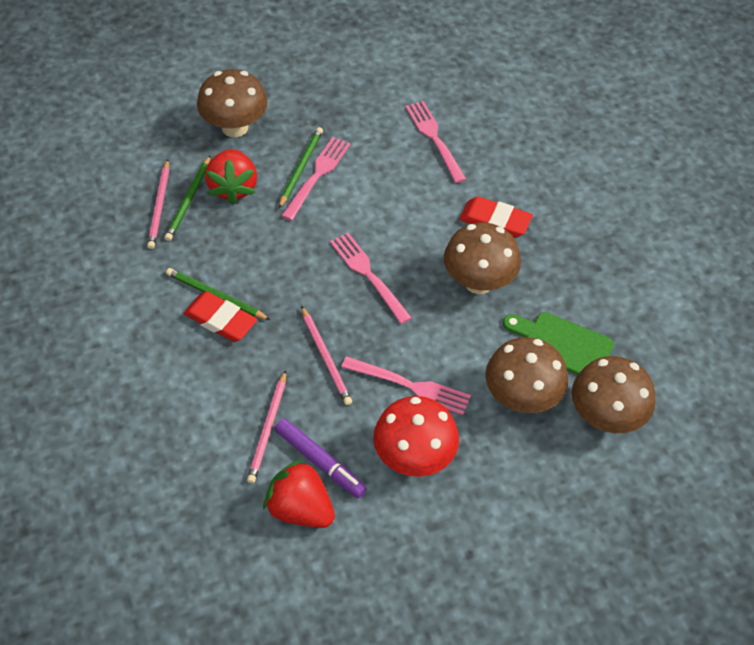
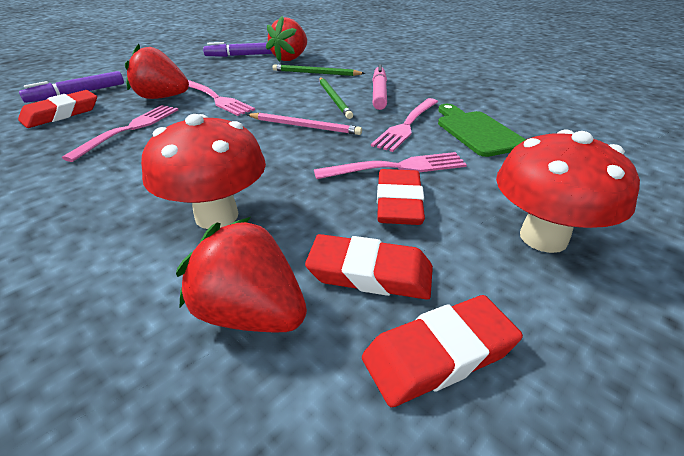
brown mushroom: [197,69,268,137] [444,223,521,294] [485,337,568,413] [572,356,656,433] = 4 -> none = 0
green pencil: [165,155,211,241] [166,268,270,320] [279,127,323,208] = 3 -> [272,64,365,76] [319,77,353,119] = 2
pink marker: none = 0 -> [372,64,387,110] = 1
pink pencil: [147,159,170,249] [247,370,286,484] [301,306,352,405] = 3 -> [246,113,362,135] = 1
purple marker: [275,418,367,498] = 1 -> [19,71,124,103] [203,42,273,57] = 2
red eraser: [183,292,257,342] [459,197,533,238] = 2 -> [18,90,97,128] [305,234,433,300] [362,295,523,407] [377,169,425,225] = 4
red mushroom: [373,396,459,477] = 1 -> [141,114,266,229] [496,129,640,253] = 2
red strawberry: [205,149,257,204] [263,458,335,528] = 2 -> [125,44,189,99] [176,217,307,332] [266,16,307,62] = 3

